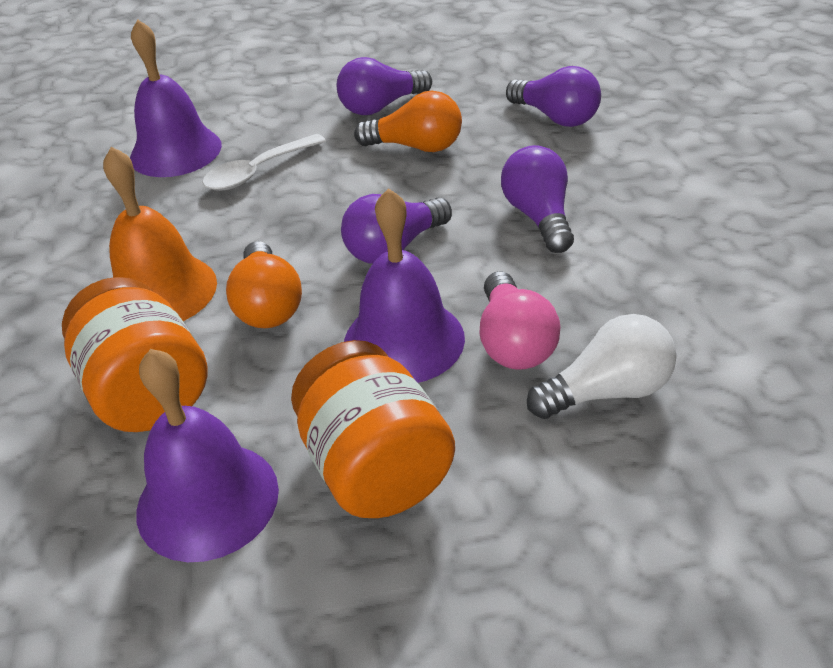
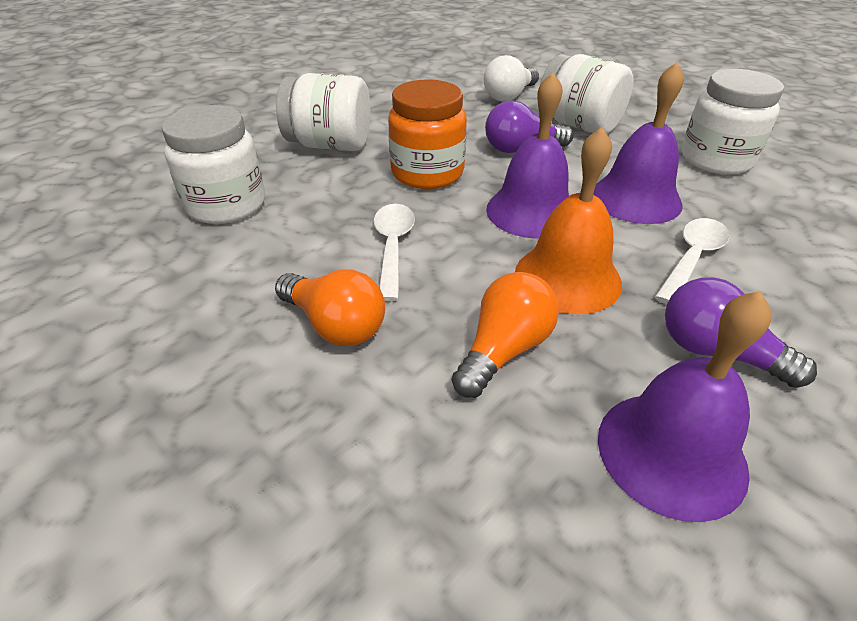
orange jar: [62,277,208,432] [291,340,455,518] = 2 -> [388,79,467,189] = 1
pink light bulb: [479,271,561,370] = 1 -> none = 0
purple light bulb: [337,57,432,115] [341,194,452,264] [501,145,574,253] [506,66,601,127] = 4 -> [485,100,574,153] [665,277,817,388] = 2
white jar: none = 0 -> [162,105,265,224] [276,73,370,151] [540,54,633,134] [682,69,784,175] = 4
white spoon: [202,134,326,191] = 1 -> [374,204,415,301] [655,218,730,305] = 2

